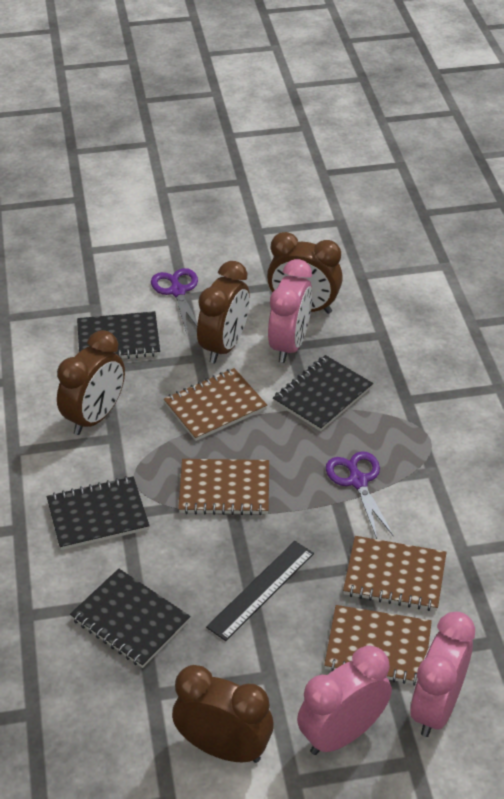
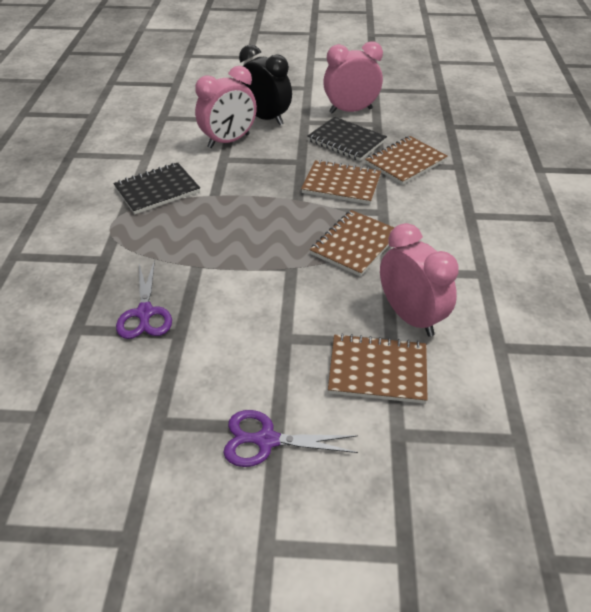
black clock: none = 0 -> [238,45,292,125] = 1
black notebook: [47,476,150,550] [70,569,191,668] [77,311,160,359] [273,355,373,431] = 4 -> [113,163,200,214] [307,117,387,161] = 2
black ruler: [206,541,314,641] = 1 -> none = 0
brown clock: [57,330,125,435] [172,665,274,763] [197,261,250,363] [267,232,343,314] = 4 -> none = 0

